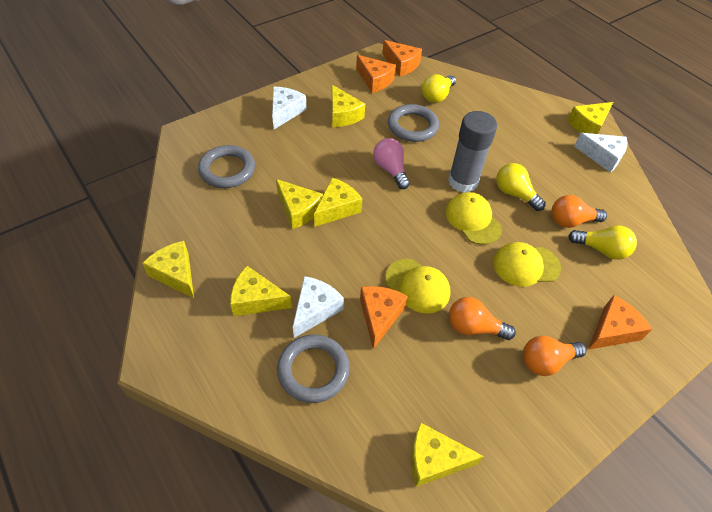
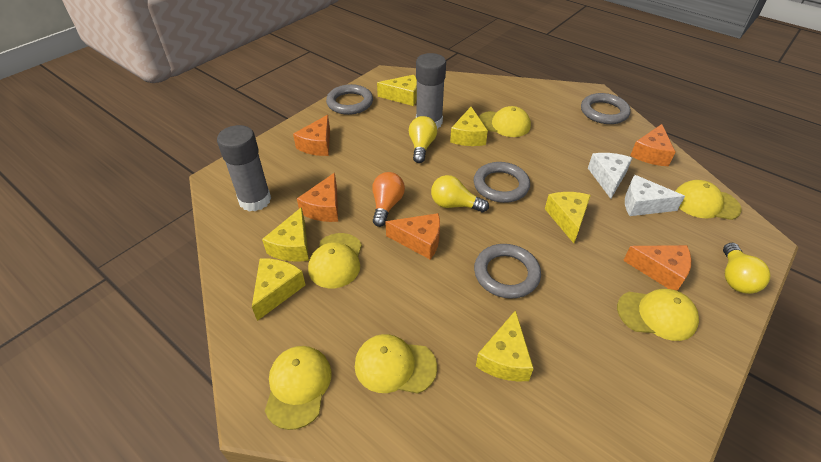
grey glue stick: [448,111,497,193] = 1 -> [217,125,271,211] [416,53,446,129] = 2
grey ring: [198,145,255,188] [277,334,350,403] [388,104,439,142] = 3 -> [326,84,373,115] [474,162,530,203] [474,244,541,299] [581,93,631,124] = 4
orange cheese: [356,55,396,93] [360,286,408,349] [382,40,422,77] [588,295,652,350] = 4 -> [293,115,330,156] [297,173,338,222] [385,213,440,260] [623,245,691,291] [630,124,675,166] = 5
orange light bulb: [449,297,516,340] [523,336,586,376] [551,195,607,228] = 3 -> [372,172,405,227] = 1
pink light bulb: [373,138,410,189] = 1 -> none = 0
white cheese: [272,87,307,129] [293,276,344,338] [574,133,627,173] = 3 -> [588,153,632,199] [625,175,685,216] = 2
yellow cap: [385,259,450,314] [446,192,502,245] [493,242,561,287] = 3 -> [265,346,332,430] [308,233,362,288] [355,334,437,394] [479,106,531,137] [617,289,699,341] [675,180,742,220] = 6
yellow cheese: [142,241,194,298] [230,266,292,316] [276,179,323,229] [314,178,362,227] [332,85,365,127] [411,422,484,487] [568,102,613,134] = 7 -> [252,258,306,321] [262,207,309,262] [377,75,417,106] [450,107,488,146] [476,310,534,382] [545,192,591,243] = 6

